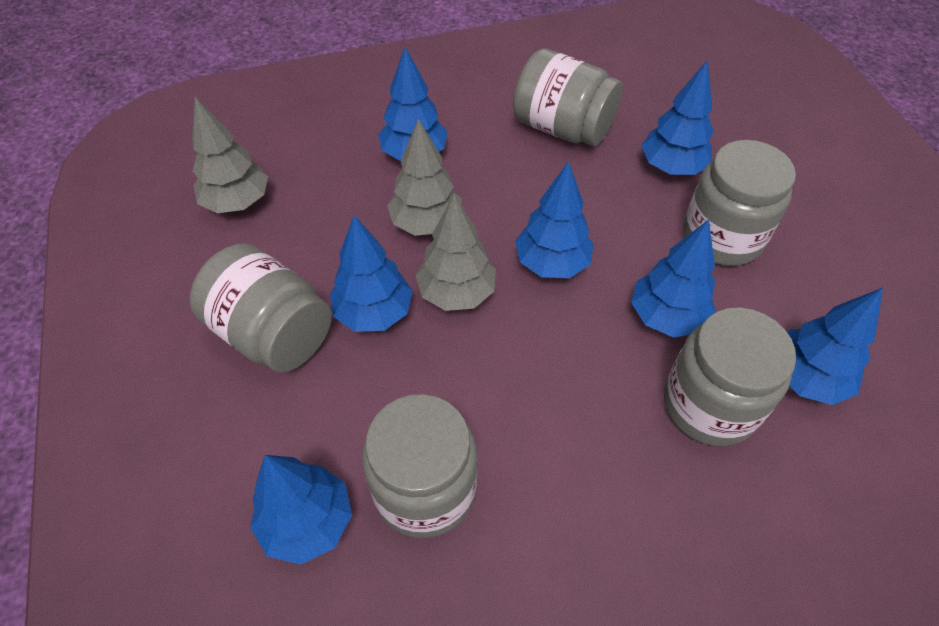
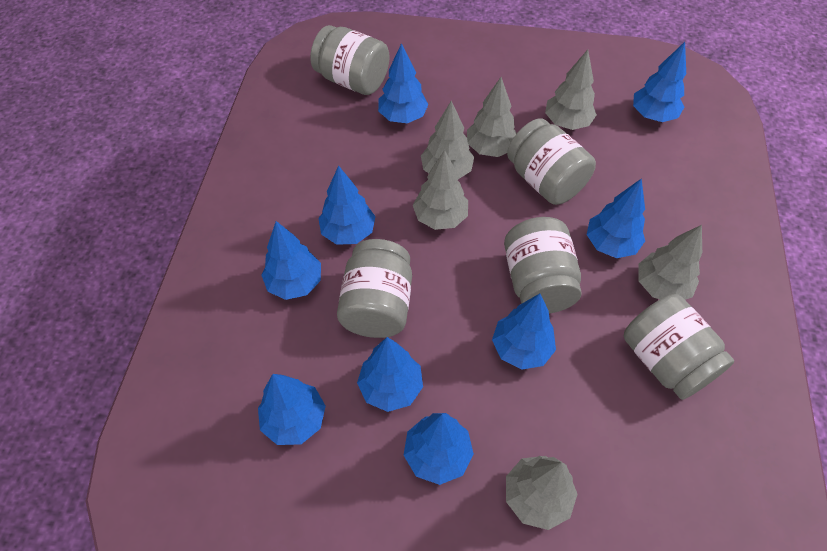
blue tree: [250,455,352,565] [330,215,413,332] [378,47,448,161] [515,161,594,278] [631,220,716,338] [641,60,714,175] [787,288,883,405] = 7 -> [258,374,326,445] [262,221,321,300] [318,165,376,245] [357,337,423,412] [378,43,429,123] [404,413,474,485] [492,294,556,370] [587,178,645,258] [633,42,686,122] = 9
grey tree: [192,97,268,213] [387,119,462,236] [415,194,496,311] = 3 -> [413,150,468,230] [421,100,474,179] [467,77,517,157] [506,456,577,530] [545,50,597,130] [639,225,702,300] = 6

